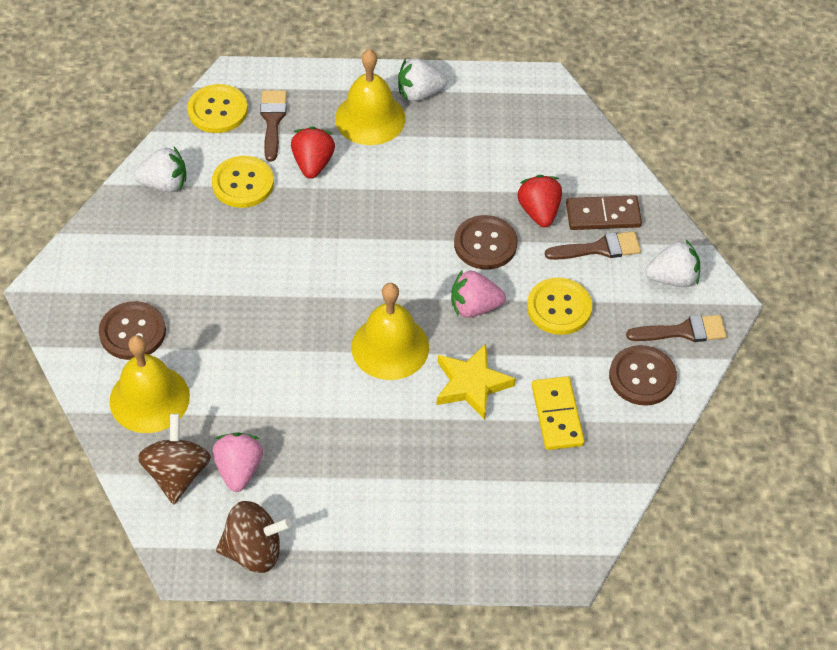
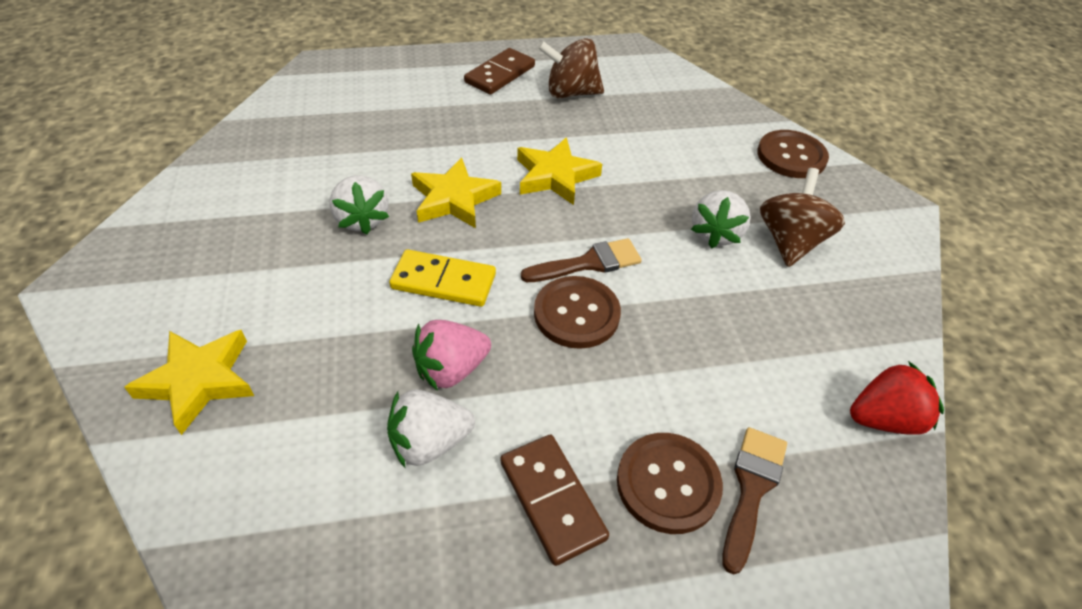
brown brush: [260,90,287,161] [545,231,641,260] [626,315,727,342] = 3 -> [521,238,642,282] [722,427,787,575] = 2
brown domino: [566,195,642,230] = 1 -> [464,48,535,95] [501,434,609,566] = 2
pink strawberry: [212,432,263,492] [451,269,506,318] = 2 -> [412,320,491,391] = 1
red strawberry: [291,126,335,179] [517,175,562,227] = 2 -> [850,361,944,435] = 1
yellow bell: [109,335,190,433] [335,49,405,145] [351,283,429,380] = 3 -> none = 0
yellow button: [187,84,248,133] [212,156,274,208] [527,277,592,335] = 3 -> none = 0
yellow star: [436,344,516,420] = 1 -> [124,330,254,435] [411,157,501,228] [517,138,602,205] = 3

